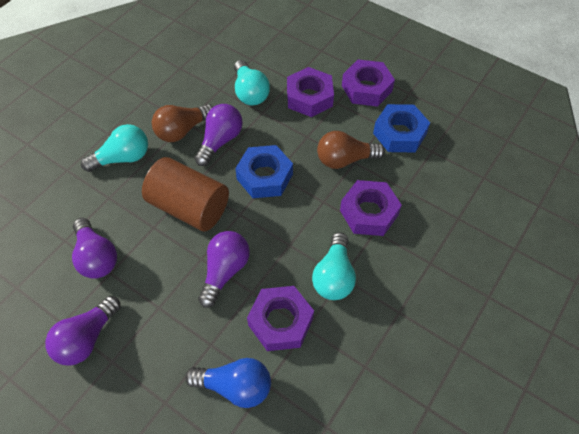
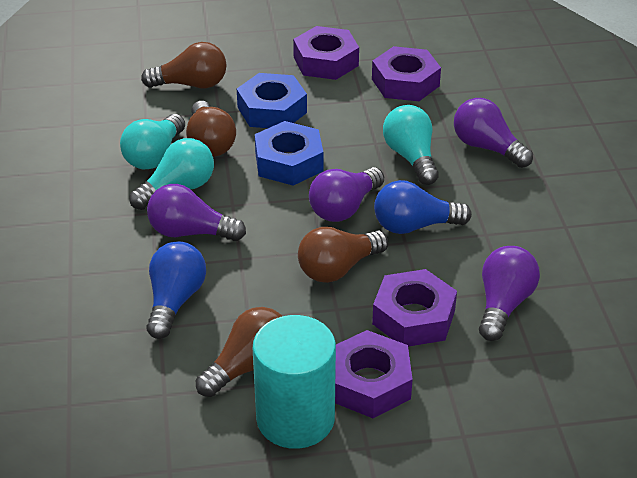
blue light bulb: [185,358,271,408] = 1 -> [147,242,206,339] [374,180,472,234] = 2
brown cylinder: [142,157,229,231] = 1 -> none = 0
brown light bulb: [152,104,213,142] [317,131,385,169] = 2 -> [141,42,227,88] [186,101,236,157] [196,307,282,397] [298,227,388,283] = 4
turquoise cylinder: none = 0 -> [253,315,336,449] = 1

